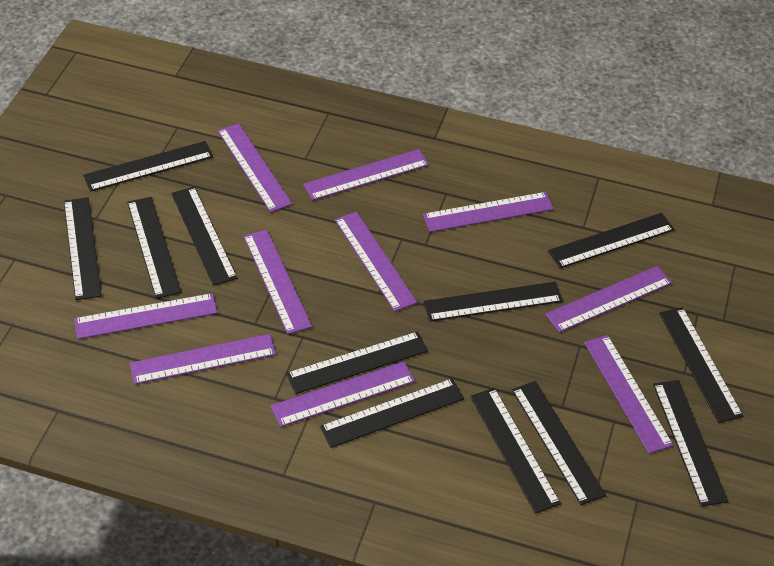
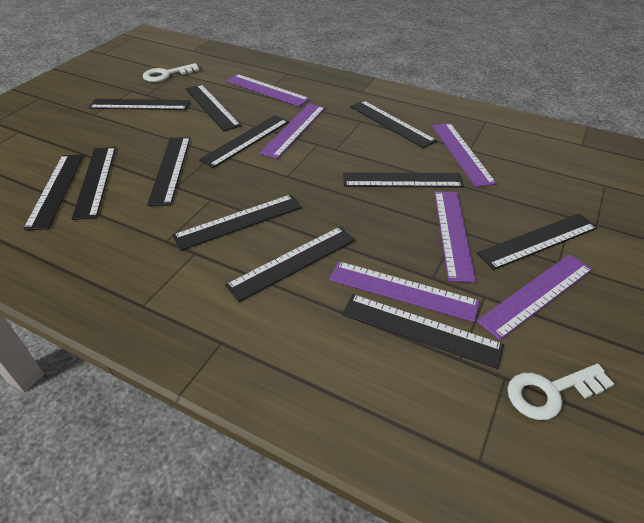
purple ruler: [74,293,218,339] [130,334,276,384] [218,123,292,212] [244,230,312,334] [271,361,415,427] [303,149,429,201] [335,212,417,312] [423,192,554,232] [545,266,672,332] [584,335,674,454] = 10 -> [226,74,310,107] [260,104,325,159] [329,261,480,322] [432,123,497,187] [435,191,476,283] [477,254,592,340] = 6
white key: none = 0 -> [143,63,199,82] [507,364,614,420] = 2

